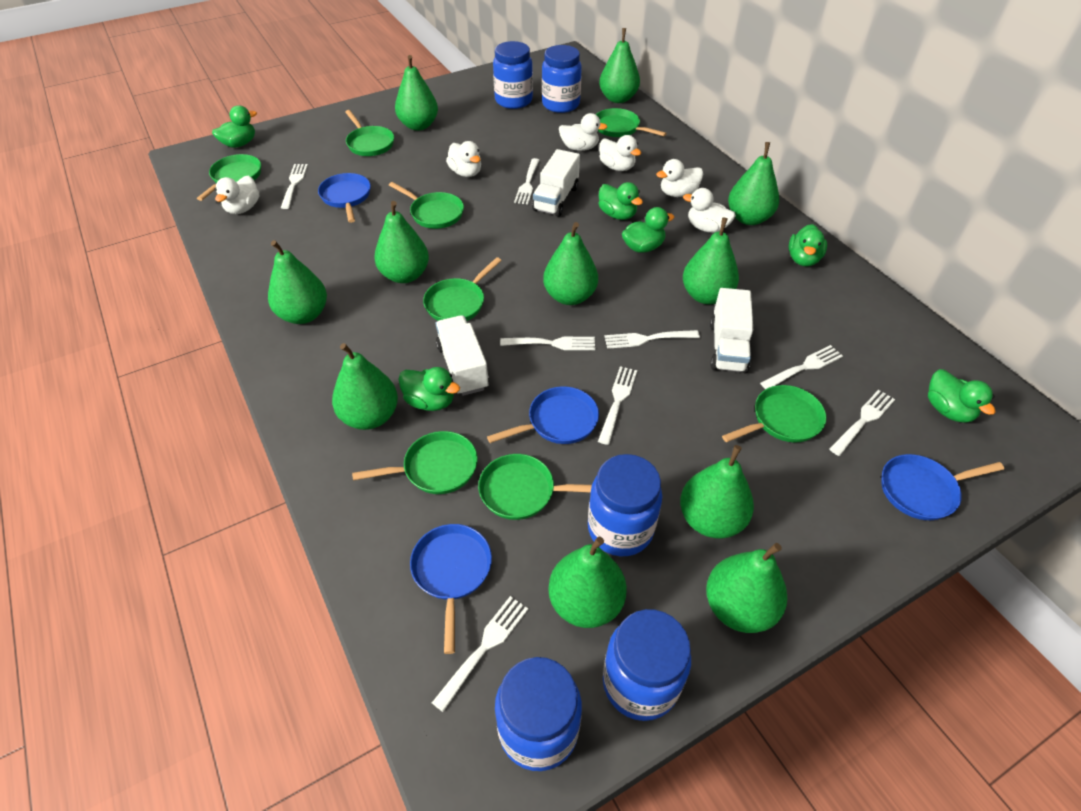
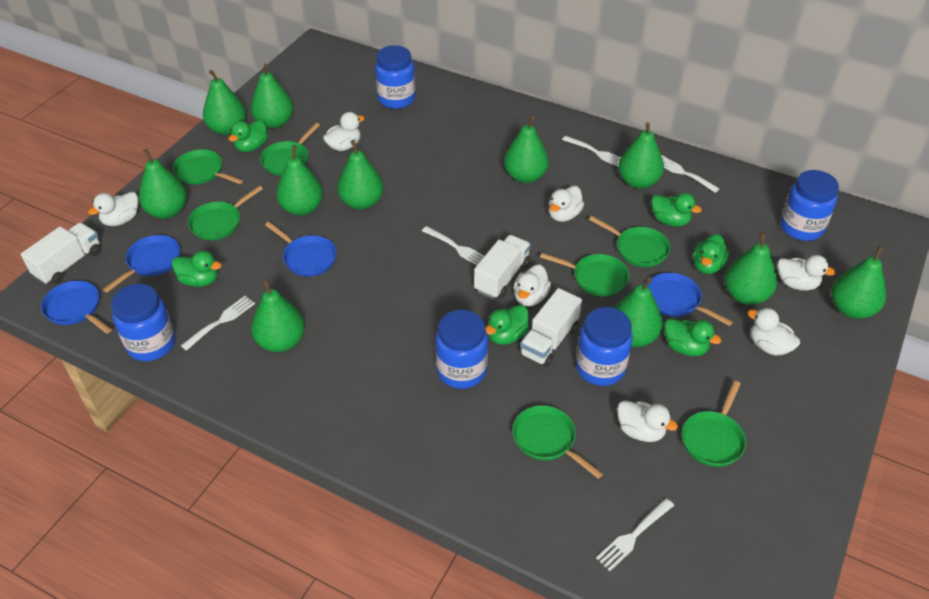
green pan: [197,154,261,201] [345,110,394,156] [352,431,478,494] [389,182,464,229] [423,257,502,321] [478,454,592,520] [596,108,667,137] [722,385,827,442] = 8 -> [173,149,243,184] [188,186,263,240] [260,123,320,175] [512,405,603,479] [540,253,629,297] [589,216,670,267] [682,381,746,467] = 7
white duck: [215,176,259,214] [446,141,481,177] [559,113,607,151] [599,135,641,171] [656,159,703,197] [683,188,736,233] = 6 -> [88,192,138,226] [323,112,364,151] [514,264,551,306] [549,186,584,222] [617,400,678,442] [747,308,800,356] [778,255,836,291] = 7
white fork: [281,164,308,209] [432,596,528,712] [500,337,595,350] [514,158,540,204] [598,366,637,445] [604,330,700,349] [760,345,843,389] [829,390,895,456] = 8 -> [181,296,255,351] [422,226,484,265] [562,136,621,166] [596,498,674,571] [661,155,720,193] = 5

